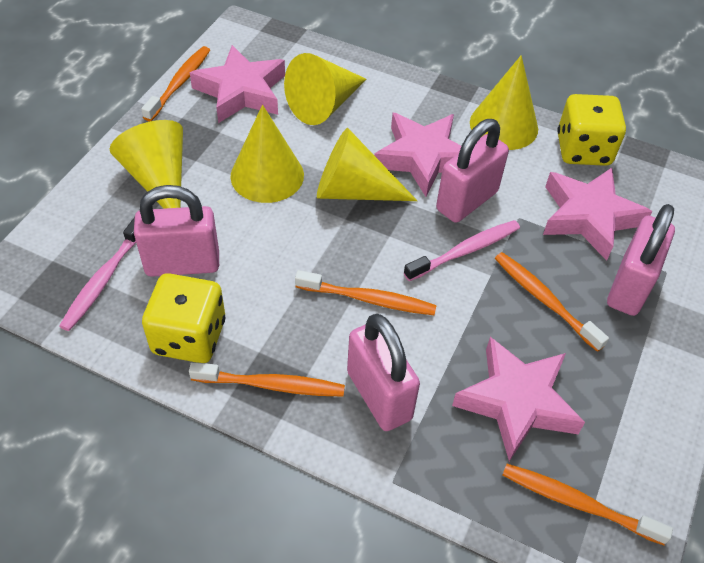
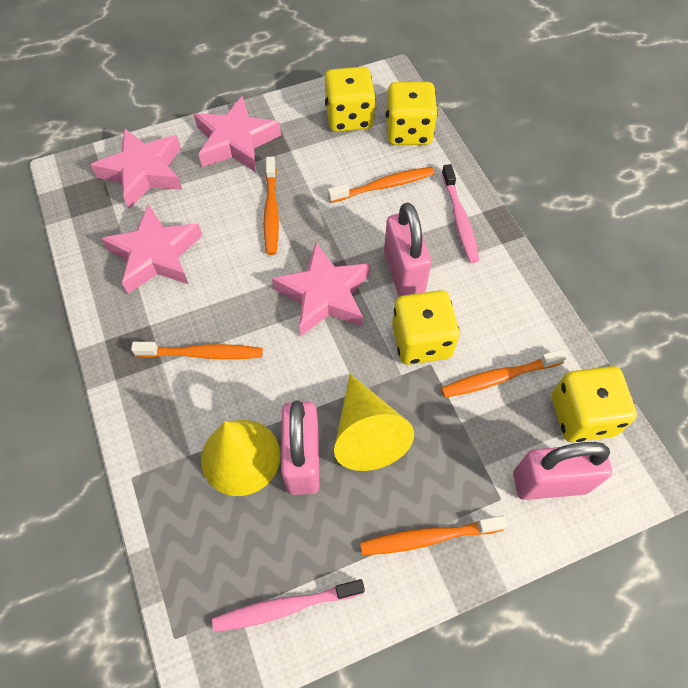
pink padlock: [134,185,219,277] [347,314,420,431] [436,119,509,223] [607,204,675,316] = 4 -> [281,401,319,495] [384,202,431,297] [513,442,612,500] = 3
yellow cone: [110,120,183,209] [230,105,304,203] [284,53,367,125] [317,128,417,201] [470,55,538,150] = 5 -> [201,420,280,496] [334,374,414,471] = 2
yellow dice: [142,273,225,363] [557,94,626,166] = 2 -> [325,67,376,132] [385,82,438,145] [392,290,460,365] [552,366,637,442] = 4

